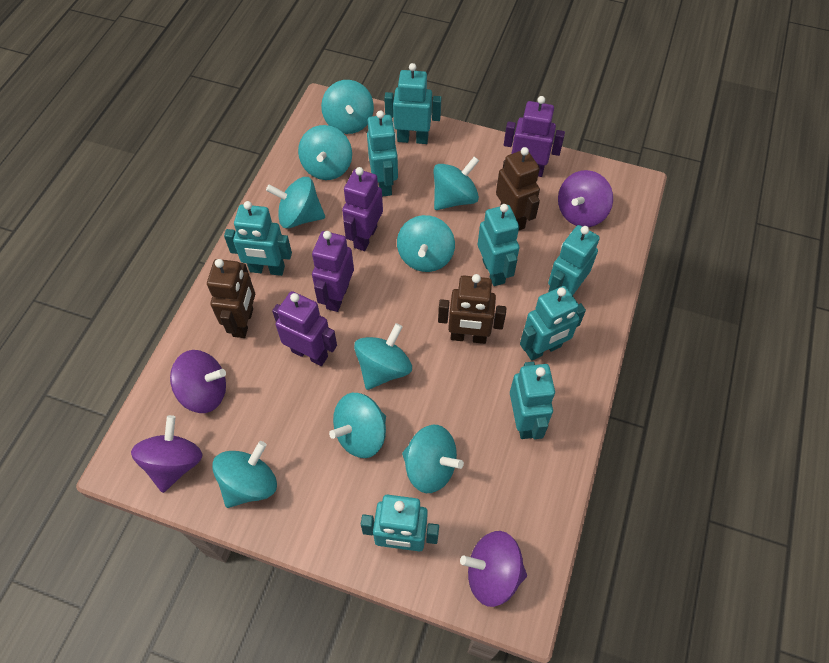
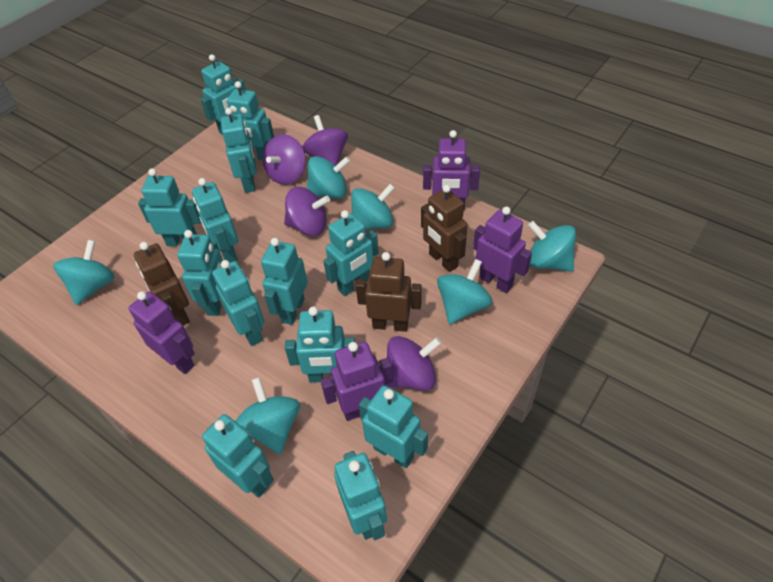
turquoise robot: [224,201,292,276] [361,495,439,551] [367,110,398,196] [384,63,441,144] [478,204,519,286] [510,362,555,439] [520,286,586,361] [548,225,600,296] = 8 -> [138,169,201,246] [177,230,223,316] [192,178,238,263] [201,54,246,135] [202,414,274,498] [212,260,264,346] [221,81,274,160] [221,108,257,193] [261,238,308,325] [285,307,355,383] [323,210,379,296] [334,451,387,540] [359,385,428,468] = 13
turquoise spinning top: [212,441,277,508] [266,177,325,229] [298,125,352,180] [321,80,374,134] [329,393,386,458] [354,323,412,390] [397,215,455,272] [402,425,464,493] [433,156,479,210] = 9 -> [53,240,115,305] [236,377,300,454] [307,156,350,198] [351,183,395,230] [437,259,492,324] [528,221,576,272] = 6

